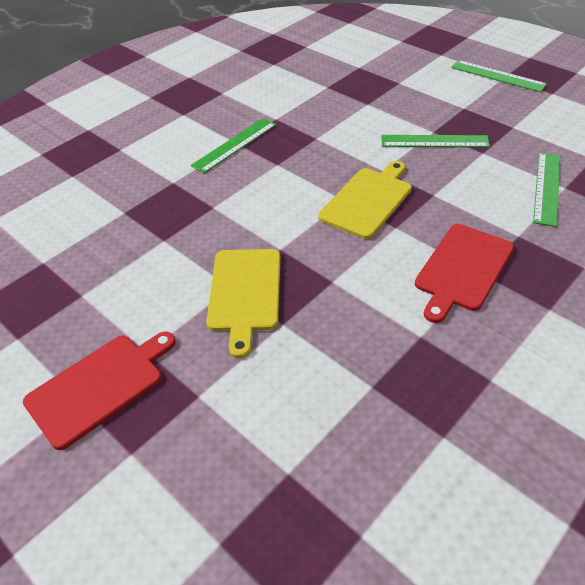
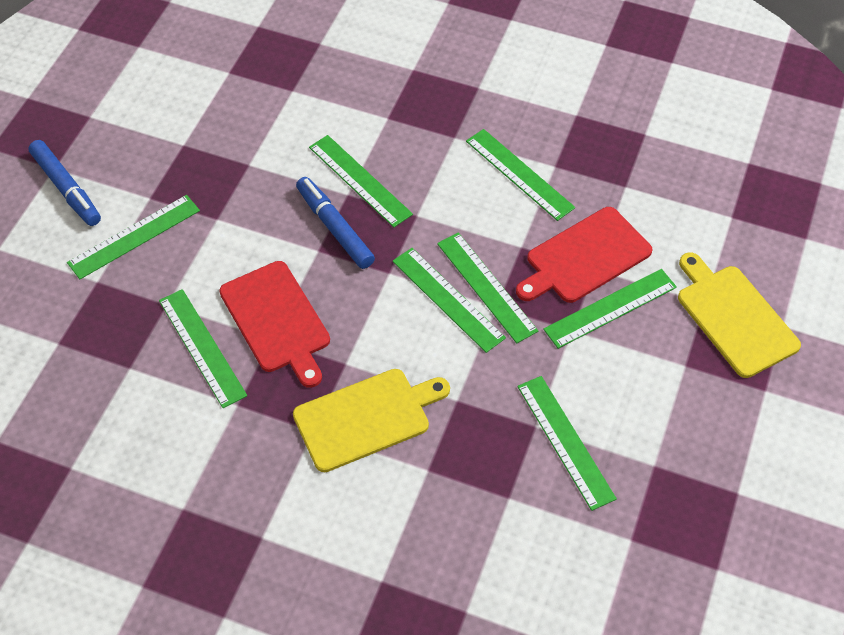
blue marker: none = 0 -> [28,140,101,226] [296,177,375,269] = 2
green ruler: [191,118,276,173] [381,135,490,147] [451,60,547,92] [533,152,560,227] = 4 -> [67,195,200,279] [159,289,247,408] [309,135,413,227] [392,248,506,353] [437,232,538,343] [466,129,575,221] [517,376,617,511] [543,269,677,349] = 8

